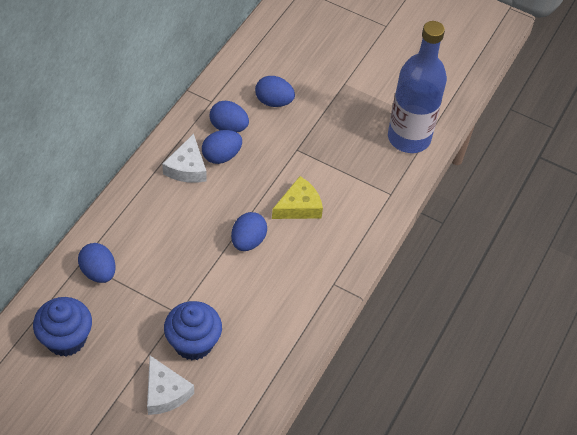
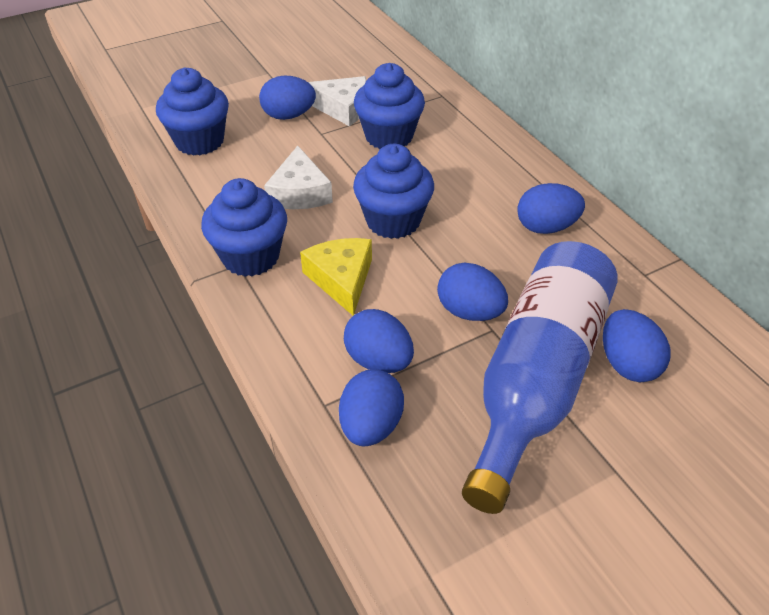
blue cupcake: [33,297,92,356] [164,301,222,360] = 2 -> [156,68,229,156] [201,178,287,277] [353,144,434,239] [354,63,425,149] = 4
blue egg: [78,243,116,283] [202,130,242,164] [209,101,249,132] [231,212,267,251] [255,76,295,107] = 5 -> [259,76,316,120] [339,369,404,446] [344,309,414,373] [437,263,508,321] [517,183,585,234] [603,309,671,382] = 6

